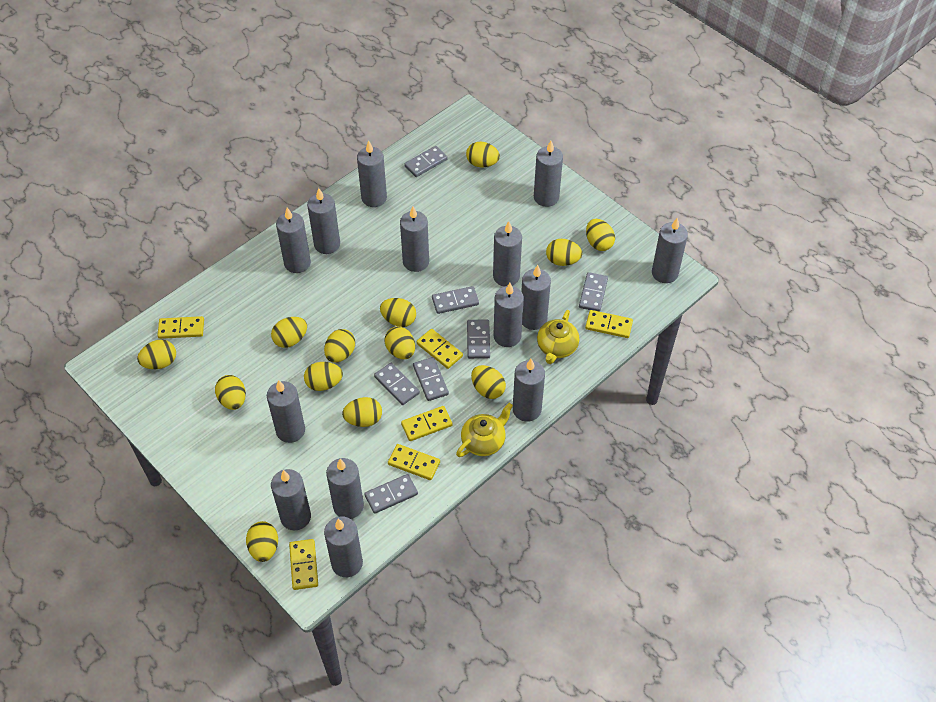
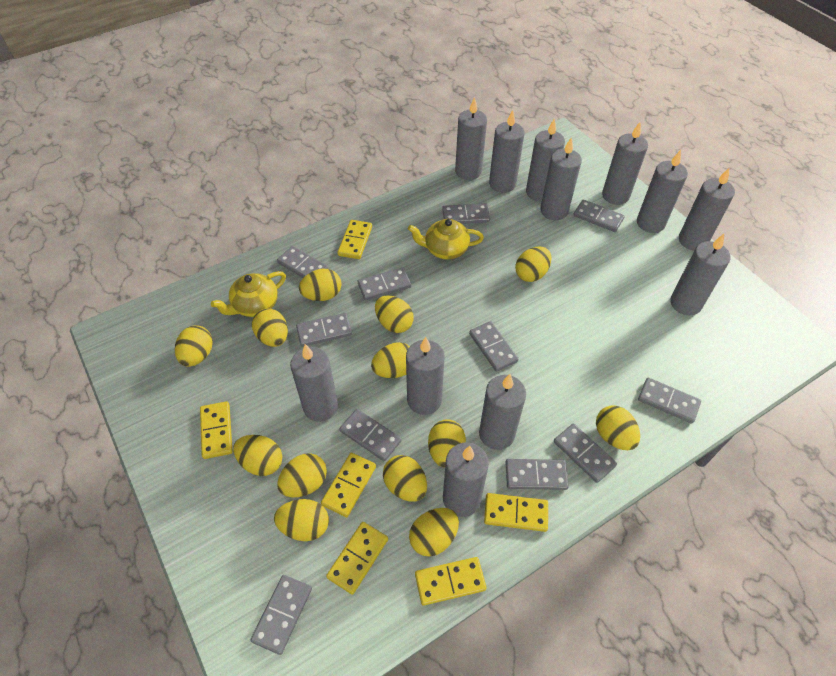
grey candle: [267,380,305,443] [271,469,311,530] [276,208,311,273] [307,188,340,254] [324,516,363,577] [326,458,364,519] [357,140,387,207] [400,206,429,272] [493,221,522,287] [493,283,524,347] [513,359,545,422] [521,265,551,330] [534,141,563,207] [652,218,688,283] = 14 -> [290,344,338,422] [406,337,445,415] [443,443,489,517] [455,97,487,180] [479,374,526,450] [489,110,525,193] [526,118,565,201] [540,137,582,220] [602,122,648,205] [637,150,688,233] [670,234,731,315] [679,168,735,251] = 12
grey domino: [364,474,418,514] [374,363,420,405] [404,146,448,177] [413,357,449,401] [432,286,479,314] [467,320,490,359] [579,272,608,312] = 7 -> [250,575,312,655] [277,246,328,278] [296,313,352,347] [339,409,402,461] [358,267,411,300] [442,203,490,224] [469,321,518,372] [505,459,569,490] [554,423,617,483] [573,200,624,232] [638,378,701,423] = 11

